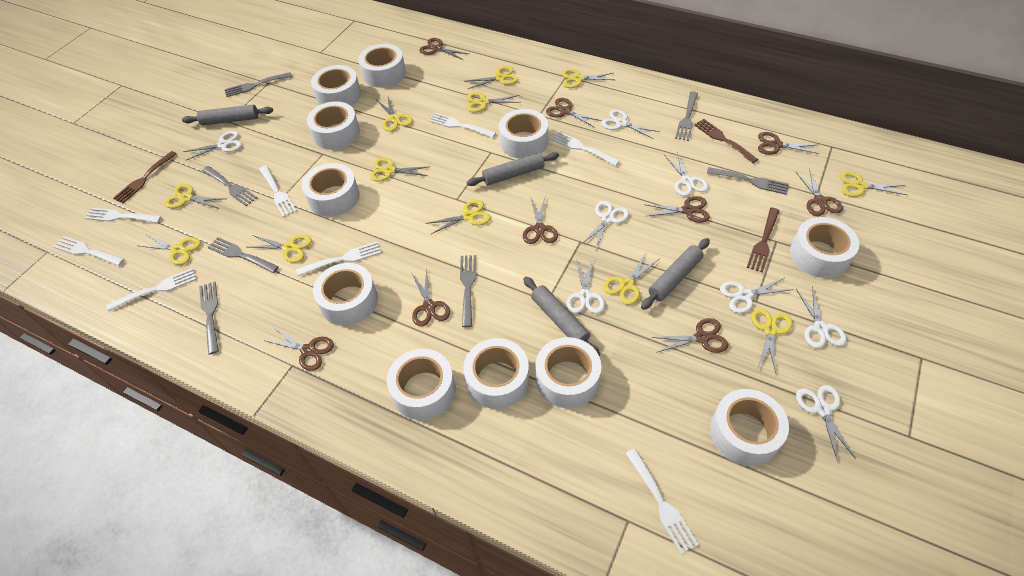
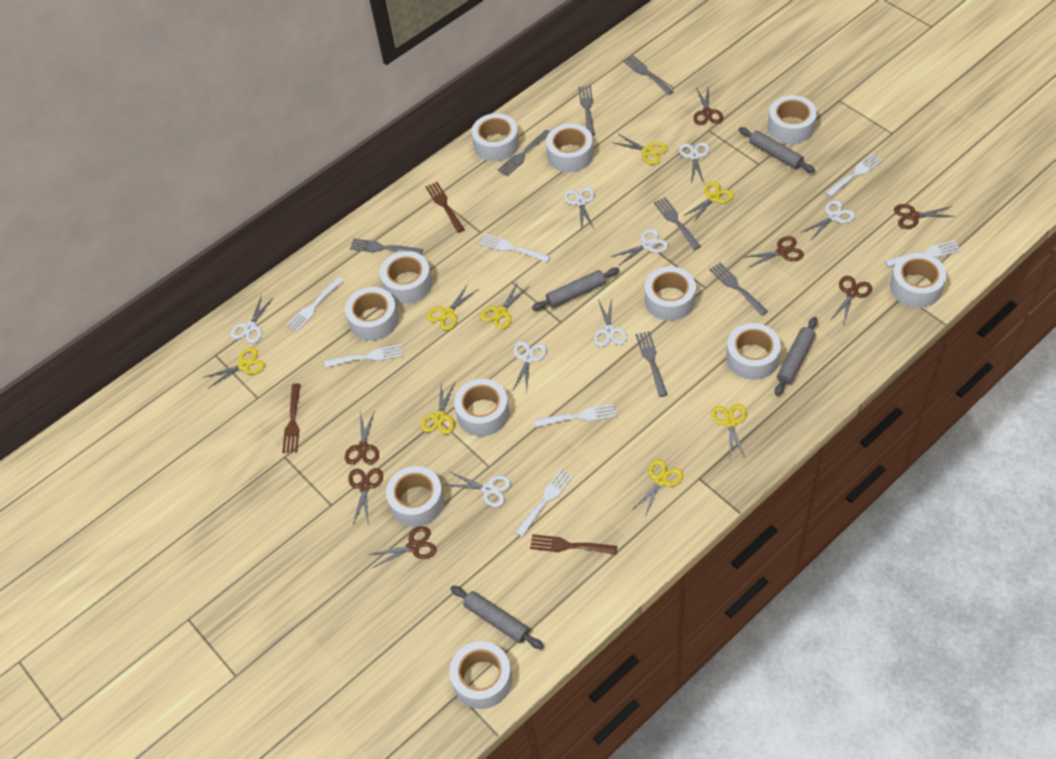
brown scissors: [263,327,334,371] [412,269,450,327] [419,38,469,60] [523,198,558,244] [546,98,602,128] [644,196,710,223] [651,318,729,353] [758,132,820,155] [795,169,843,216] = 9 -> [345,412,379,465] [348,468,383,524] [368,526,436,568] [693,85,723,125] [745,236,804,268] [831,276,872,324] [894,204,956,229] = 7
white fork: [54,236,125,266] [85,208,162,223] [106,268,197,311] [259,165,297,217] [296,242,381,276] [428,113,496,138] [551,131,620,166] [625,448,699,554] = 8 -> [286,277,344,332] [325,344,403,368] [479,234,551,263] [515,469,573,537] [534,404,617,427] [825,153,883,197] [885,240,961,267] = 7
yellow scissors: [140,235,201,265] [164,184,225,208] [249,235,312,263] [370,158,430,181] [377,97,413,132] [426,200,491,234] [464,66,518,89] [467,92,521,112] [562,69,614,88] [603,253,659,305] [752,308,793,373] [840,171,907,197] = 12 -> [203,348,265,388] [421,383,455,434] [427,284,477,330] [480,282,528,329] [612,134,668,165] [632,459,683,517] [683,182,734,223] [711,404,747,459] = 8

